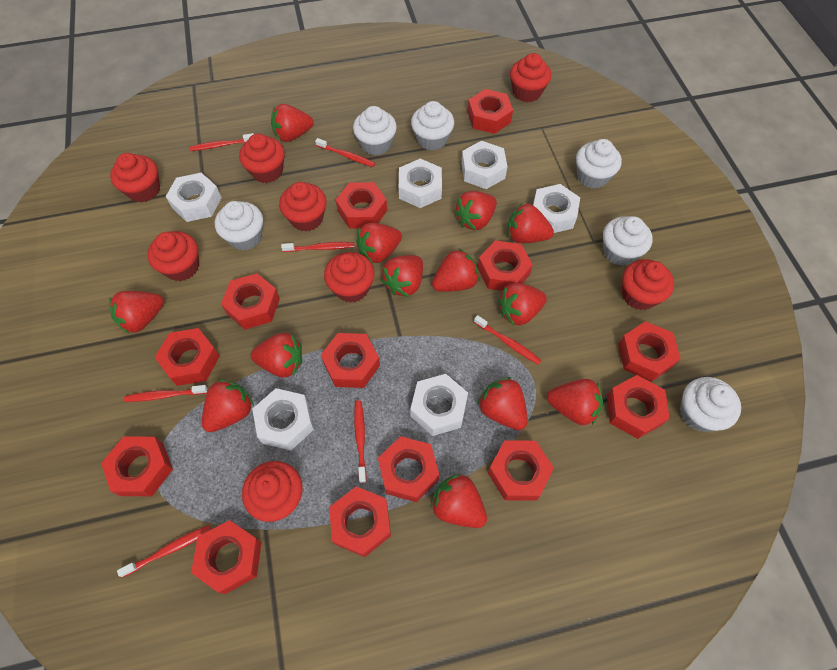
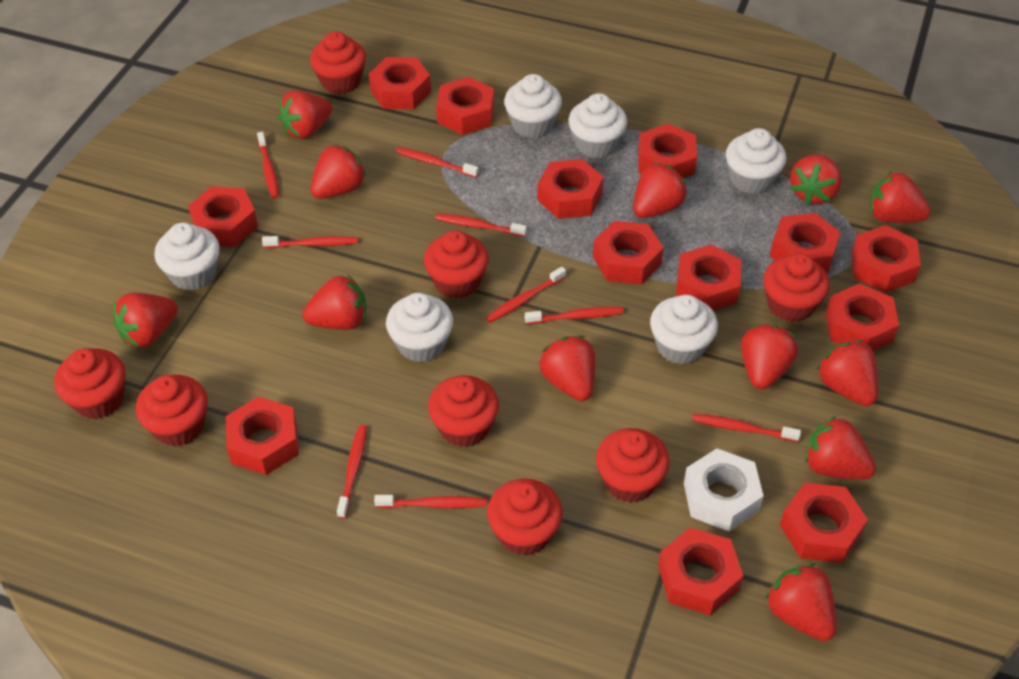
red strawberry: [109,291,164,334] [202,379,254,432] [251,333,302,377] [271,104,314,142] [356,223,402,263] [381,255,423,297] [430,474,487,528] [432,249,480,292] [454,191,497,230] [477,377,528,430] [498,283,547,325] [508,203,554,243] [547,379,603,425] = 13 -> [113,293,178,347] [277,90,333,139] [302,274,366,330] [310,144,367,199] [540,336,595,401] [633,162,687,218] [741,324,798,390] [765,563,837,641] [790,154,842,205] [805,416,876,480] [817,340,878,406] [870,171,931,223] = 12
red toothbrush: [117,525,211,577] [124,385,208,402] [189,133,254,151] [281,242,355,252] [315,138,375,167] [354,400,367,483] [474,315,542,365] = 7 -> [257,132,279,199] [262,236,358,248] [337,425,367,519] [374,495,487,508] [396,147,479,178] [435,213,527,237] [486,267,566,323] [525,307,624,324] [692,414,801,442] = 9
white nut: [166,173,222,222] [252,388,314,451] [399,158,442,208] [410,374,468,436] [461,141,507,189] [533,184,580,233] = 6 -> [684,449,764,531] = 1

